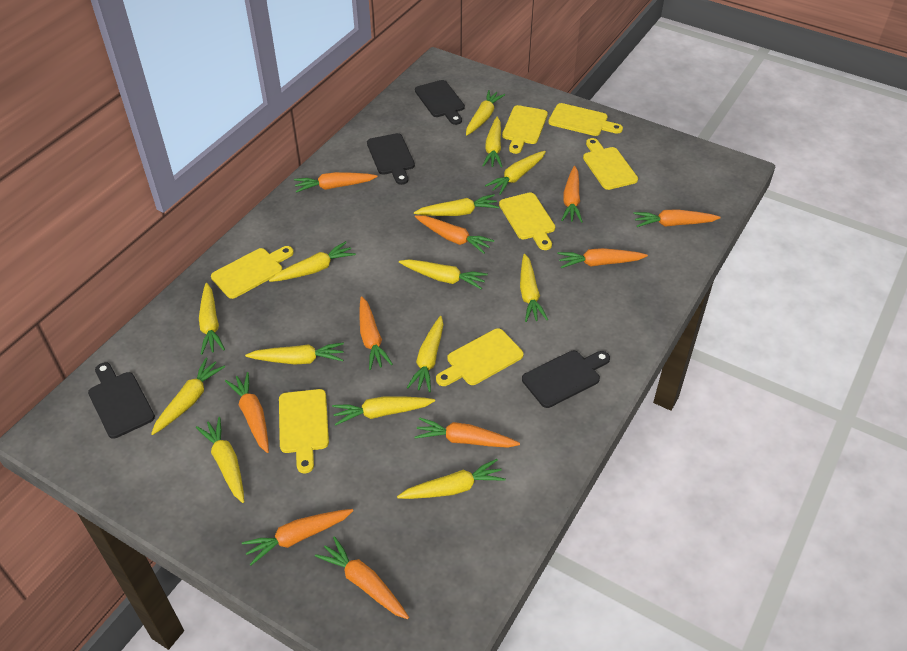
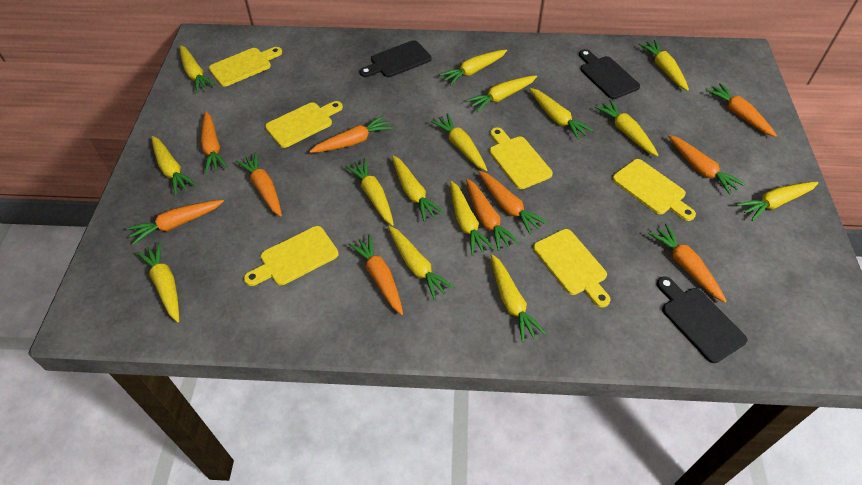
black cutting board: [88,362,155,439] [367,133,415,185] [415,80,465,125] [522,351,610,408] = 4 -> [360,40,432,77] [579,49,640,99] [657,276,747,363] = 3
yellow carrot: [151,358,225,435] [196,417,244,503] [199,283,225,355] [245,343,344,365] [269,241,356,282] [332,396,435,426] [397,459,506,499] [399,259,488,290] [407,316,443,392] [414,194,499,216] [466,90,505,136] [482,117,502,168] [485,151,546,195] [520,254,548,322] = 14 -> [136,242,179,322] [151,136,196,195] [180,45,216,93] [345,158,394,226] [388,226,455,300] [392,156,444,222] [430,113,487,171] [439,50,507,86] [450,181,494,256] [466,75,537,112] [491,254,546,343] [530,88,594,140] [595,99,658,156] [639,40,689,91] [737,182,818,221] = 15
yellow cutting board: [211,246,294,299] [279,389,329,473] [436,328,523,386] [499,192,555,250] [502,105,548,154] [548,103,623,136] [583,138,638,190] = 7 -> [209,47,282,87] [244,226,339,286] [265,101,343,148] [489,127,553,189] [533,229,610,307] [612,159,696,221] = 6

